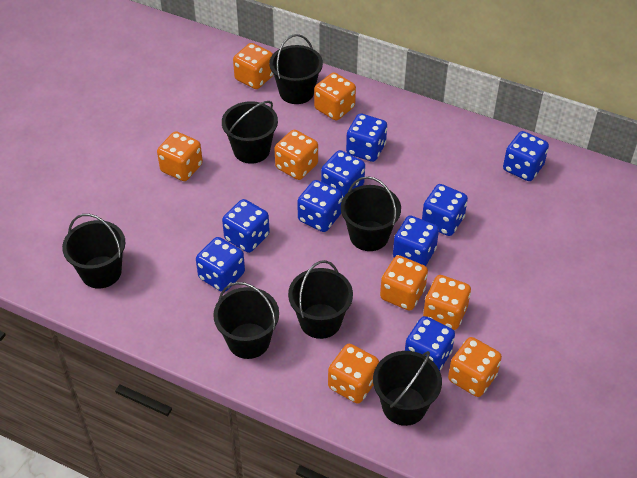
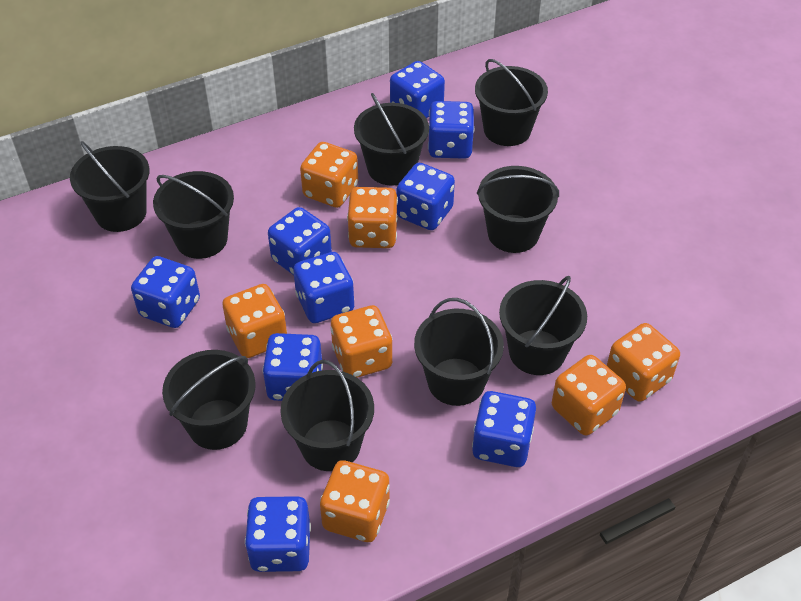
black bucket: [62,214,125,289] [213,282,279,359] [222,101,278,164] [269,34,323,104] [288,260,353,339] [341,176,401,251] [373,351,442,426] = 7 -> [70,141,149,232] [153,171,234,259] [162,350,256,450] [280,360,374,471] [354,93,429,186] [414,298,504,406] [475,59,548,146] [477,166,559,253] [499,276,587,375] = 9
orange dice: [157,131,203,181] [233,43,274,89] [275,130,318,180] [314,72,356,120] [328,344,379,404] [380,255,428,311] [423,275,471,330] [448,337,502,397] = 8 -> [222,284,287,358] [300,142,358,208] [320,460,390,542] [330,305,392,378] [347,187,398,248] [552,355,626,435] [607,323,680,402] = 7

